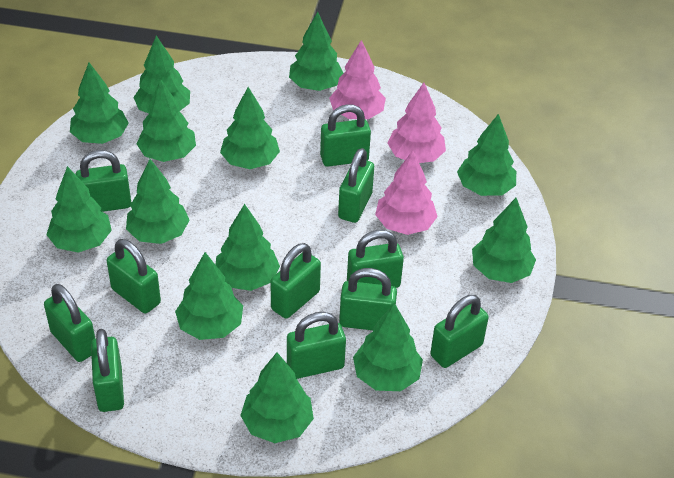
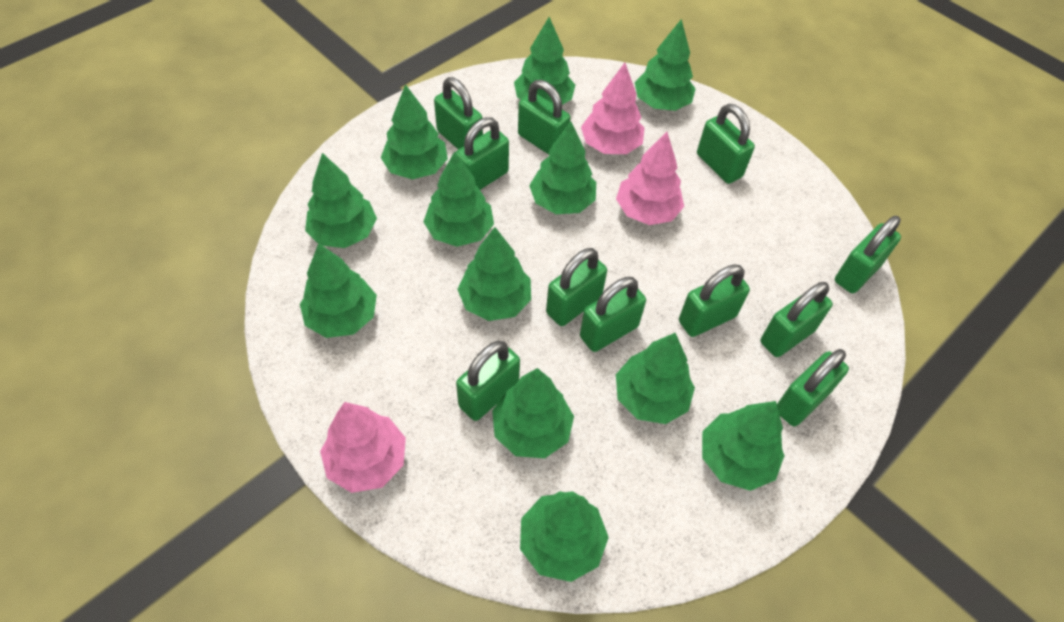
green tree: [46,166,112,253] [70,63,129,144] [126,159,189,244] [133,36,190,113] [137,79,196,162] [175,252,243,340] [215,204,280,291] [220,87,280,169] [240,352,314,443] [289,12,344,91] [353,303,423,391] [457,114,516,196] [472,198,536,283] = 13 -> [300,243,377,338] [305,153,377,248] [381,84,448,179] [423,151,494,247] [457,227,531,321] [492,368,574,458] [514,17,575,105] [520,491,609,582] [529,121,596,214] [616,333,695,424] [635,19,696,111] [702,401,785,491] = 12

